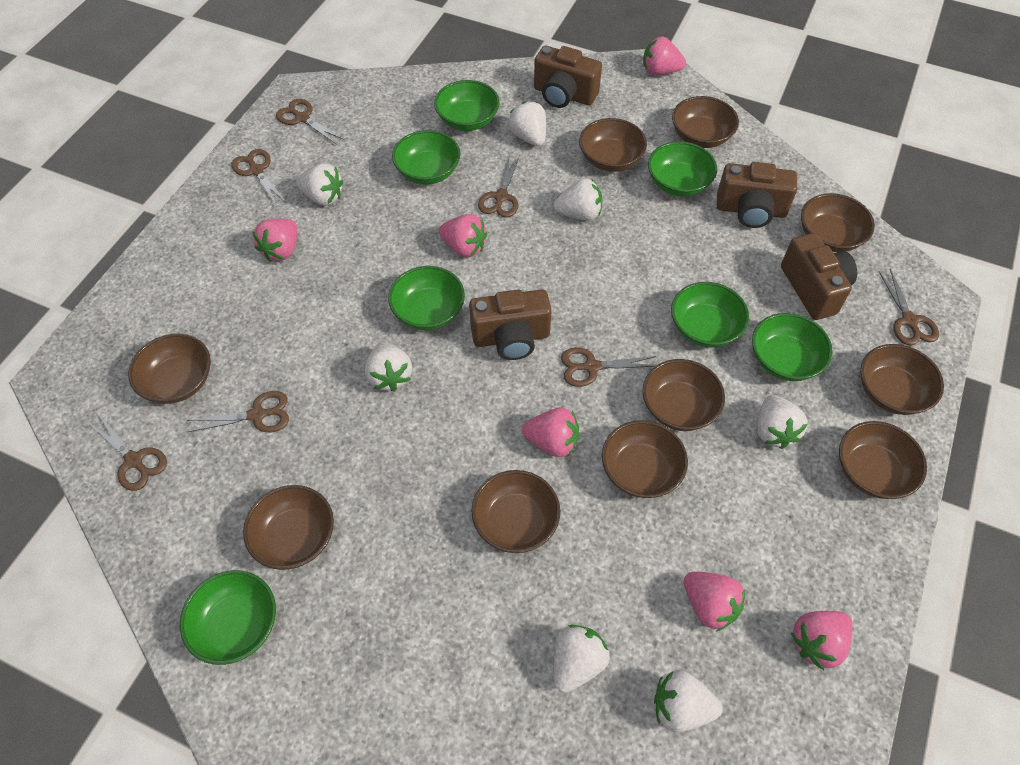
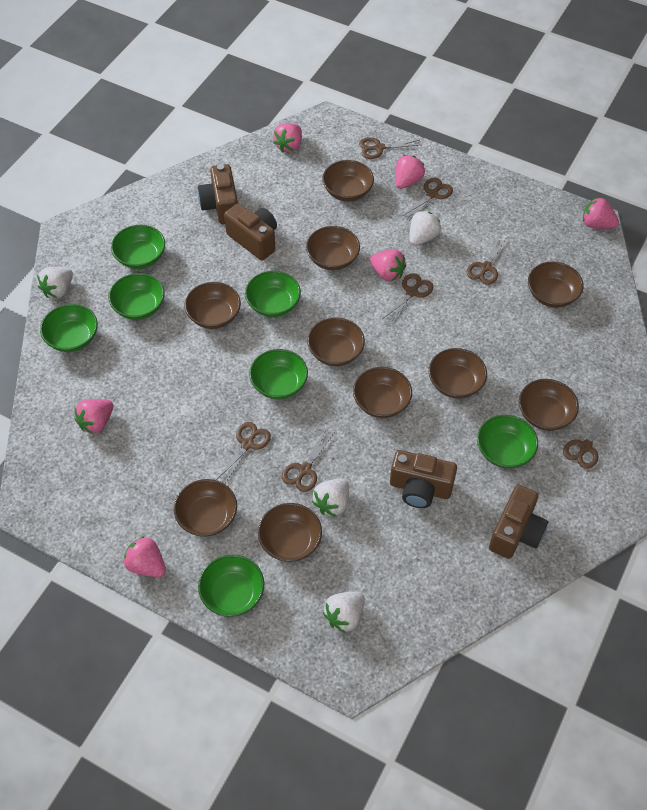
white strawberry: [296,163,343,205] [365,342,412,392] [508,101,546,146] [553,625,610,693] [554,178,602,220] [654,670,722,732] [757,395,807,449] = 7 -> [37,267,73,299] [312,479,349,517] [323,592,365,633] [409,210,441,246] = 4

